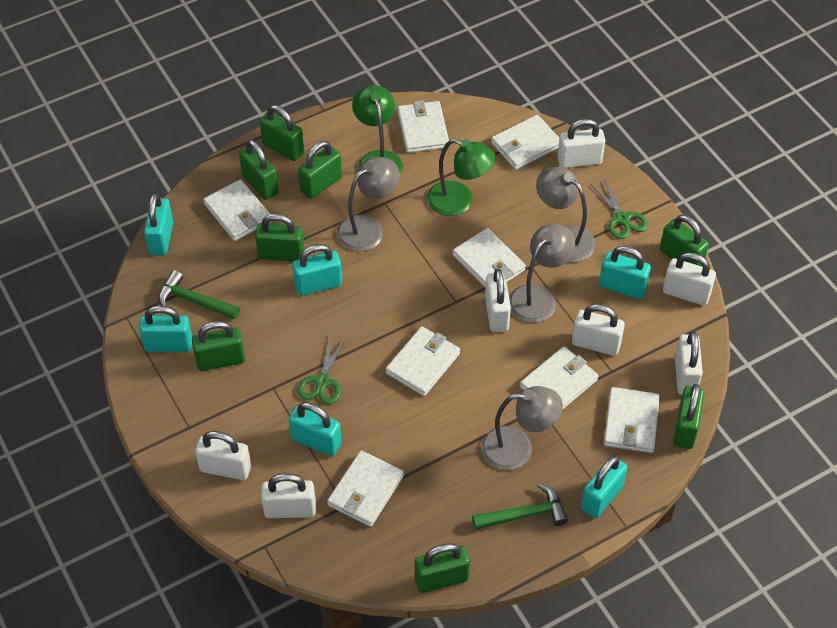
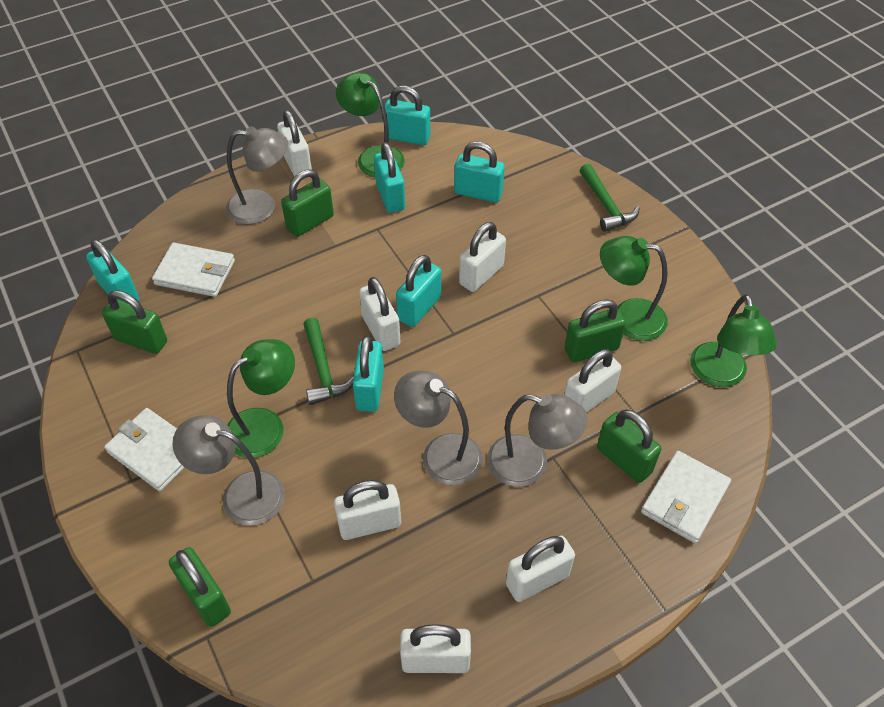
green lamp: [352,85,403,176] [427,139,496,216] = 2 -> [227,339,295,458] [336,72,405,177] [600,236,668,341] [690,294,777,387] = 4
green padlock: [192,321,245,371] [239,140,279,200] [255,214,305,262] [260,105,304,161] [298,141,342,199] [415,543,470,593] [660,215,709,267] [673,384,705,449] = 8 -> [102,290,167,354] [169,547,231,627] [281,170,334,237] [565,299,626,362] [597,410,661,483] = 5
green scissors: [298,336,346,404] [591,178,648,239] = 2 -> none = 0
white wallet: [203,179,271,241] [327,451,404,527] [386,327,460,396] [398,100,449,153] [453,228,526,288] [491,115,560,170] [520,347,598,409] [604,387,660,453] = 8 -> [104,408,185,491] [152,243,235,297] [641,451,731,543] = 3

